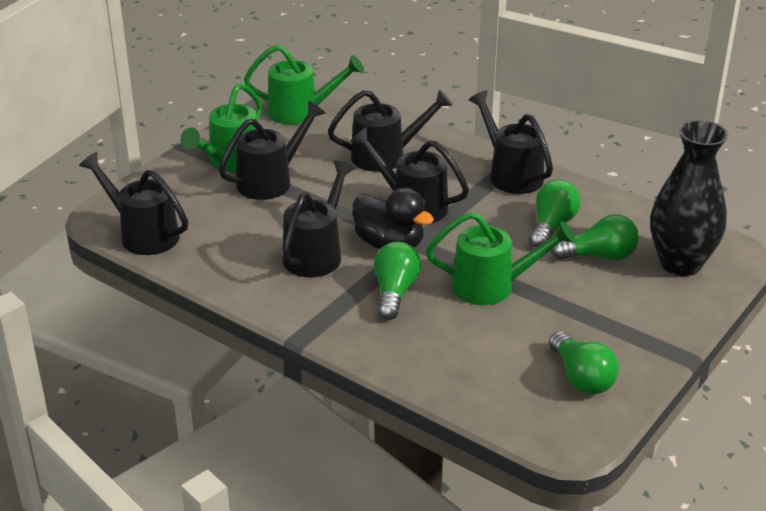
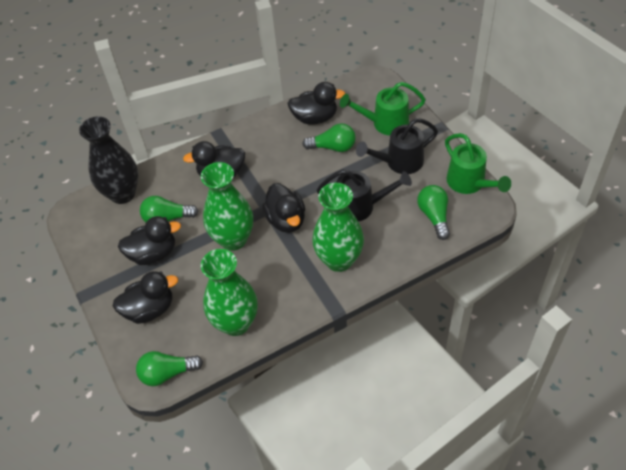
black duck: [353,188,434,249] = 1 -> [113,271,178,324] [118,216,181,265] [183,141,245,178] [262,183,305,233] [287,82,346,124] = 5
black watering can: [79,152,188,255] [219,101,325,200] [282,160,355,277] [328,89,453,172] [350,127,469,223] [469,90,553,194] = 6 -> [317,169,412,222] [356,118,438,174] = 2
green vase: none = 0 -> [201,162,253,251] [201,249,258,336] [312,183,364,272] = 3
green watering can: [181,83,262,172] [244,45,364,125] [426,212,575,305] = 3 -> [340,82,426,135] [445,133,511,194] = 2

